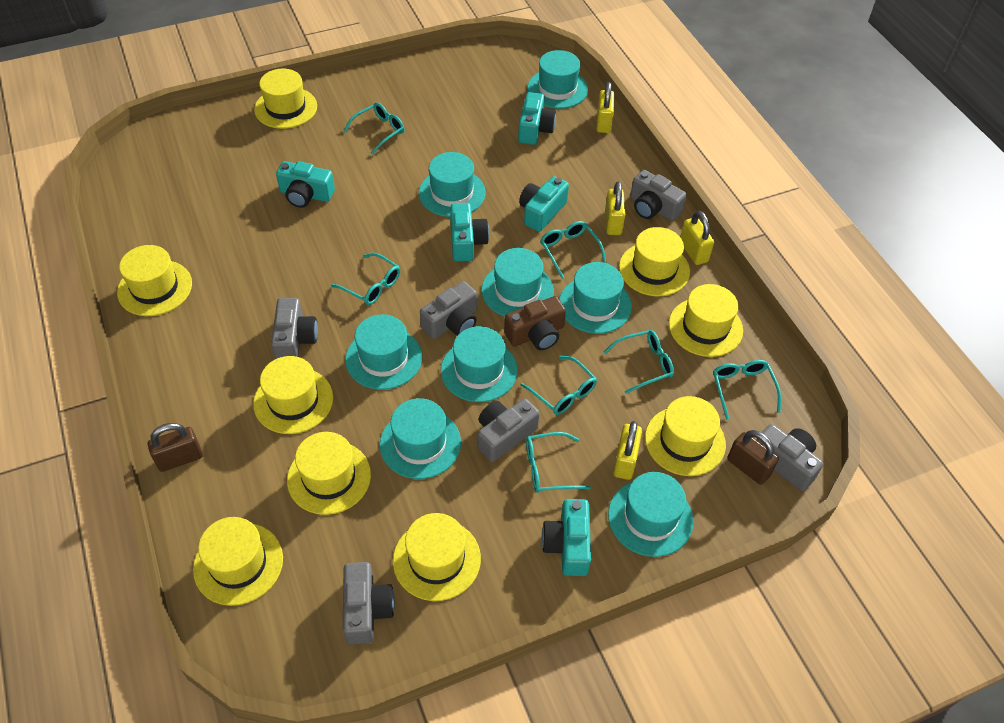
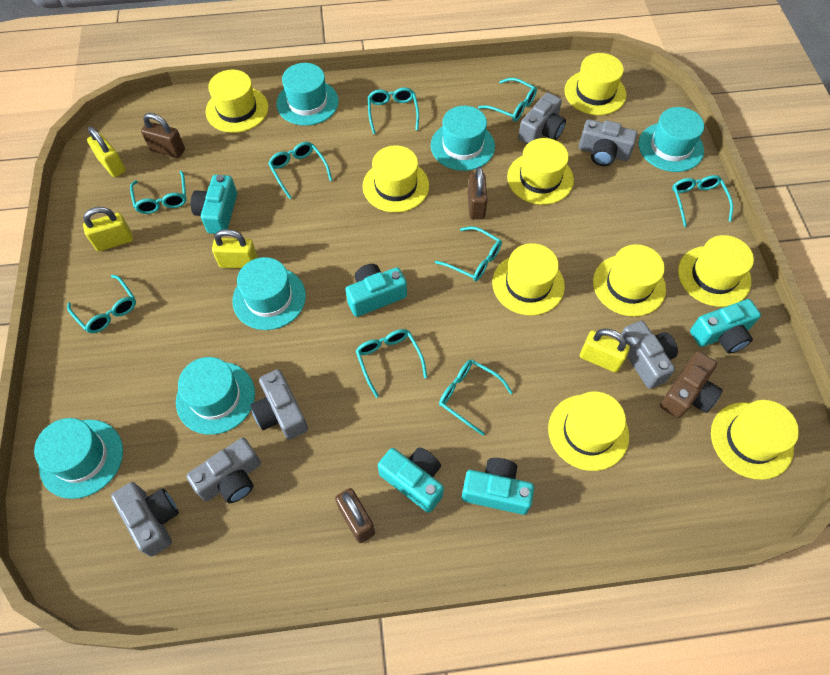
brown padlock: [148,423,203,472] [727,430,779,485] = 2 -> [141,113,185,158] [335,488,375,543] [468,167,488,219] = 3
turquoise glasses: [331,253,400,305] [343,103,404,155] [520,356,597,415] [526,432,591,493] [540,221,606,279] [604,330,674,394] [713,360,781,420] = 7 -> [67,275,136,333] [130,171,186,214] [268,142,332,199] [356,329,427,398] [368,88,419,134] [435,226,502,281] [439,360,513,435] [478,78,537,122] [672,175,733,227] = 9
turquoise hat: [345,314,422,390] [380,398,461,479] [419,152,486,217] [441,326,518,402] [481,248,554,317] [527,50,588,109] [559,262,632,334] [608,472,694,557] = 8 -> [34,418,123,499] [176,357,255,435] [232,257,306,330] [276,63,339,126] [431,106,495,171] [639,107,704,172] = 6

